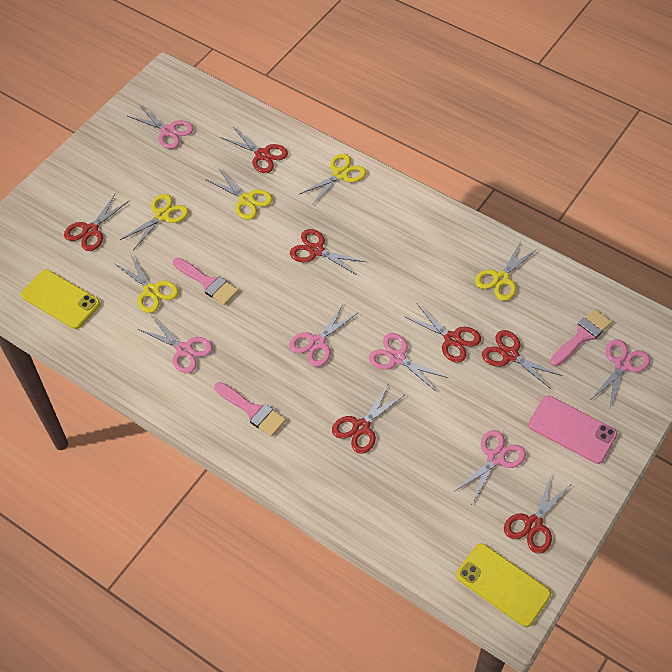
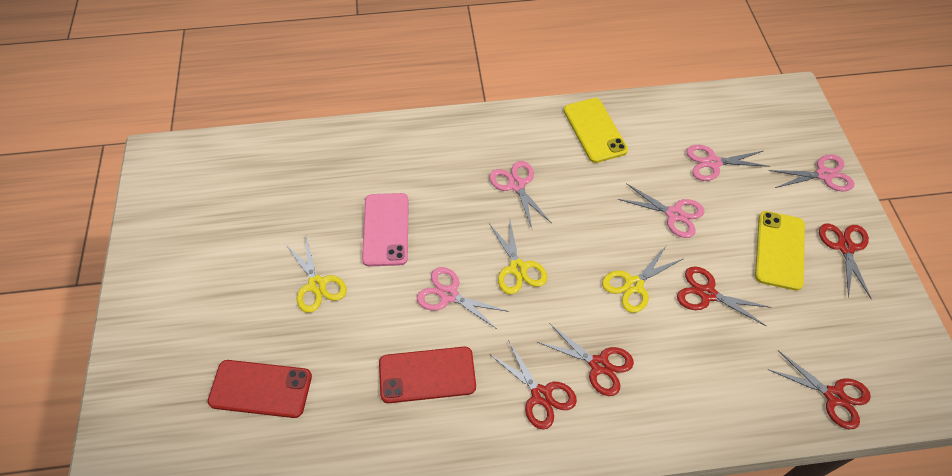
pink brush: [173,258,238,305] [214,382,286,437] [550,309,612,366] = 3 -> none = 0
pink scissors: [128,105,194,149] [138,315,213,373] [289,304,359,367] [369,333,448,392] [455,430,526,504] [592,339,650,408] = 6 -> [417,267,509,330] [489,161,551,228] [618,183,705,238] [686,145,770,181] [768,154,854,192] = 5
red phone: none = 0 -> [208,360,312,418] [379,347,476,403] = 2
red scissors: [64,194,130,251] [221,127,288,173] [290,229,366,275] [332,385,404,454] [404,304,481,363] [482,330,562,390] [504,474,570,554] = 7 -> [491,340,577,429] [537,323,634,396] [677,266,771,326] [768,350,871,429] [819,224,872,300] = 5
yellow scissors: [114,253,179,313] [120,194,189,250] [206,169,273,220] [300,153,366,206] [475,241,537,301] = 5 -> [286,237,347,313] [489,221,547,294] [602,245,683,313] = 3

